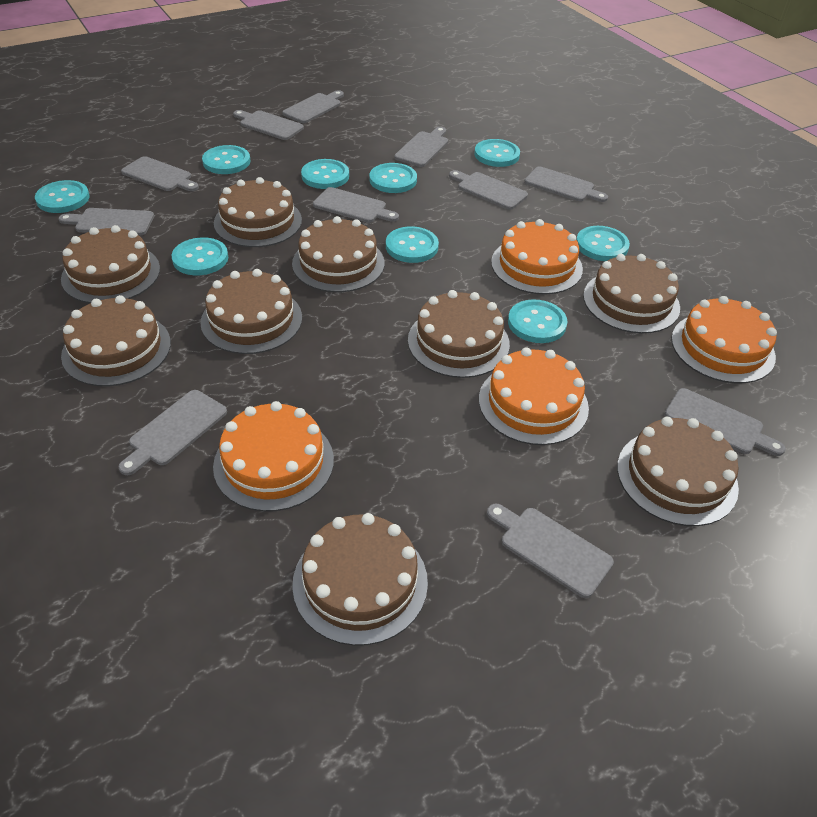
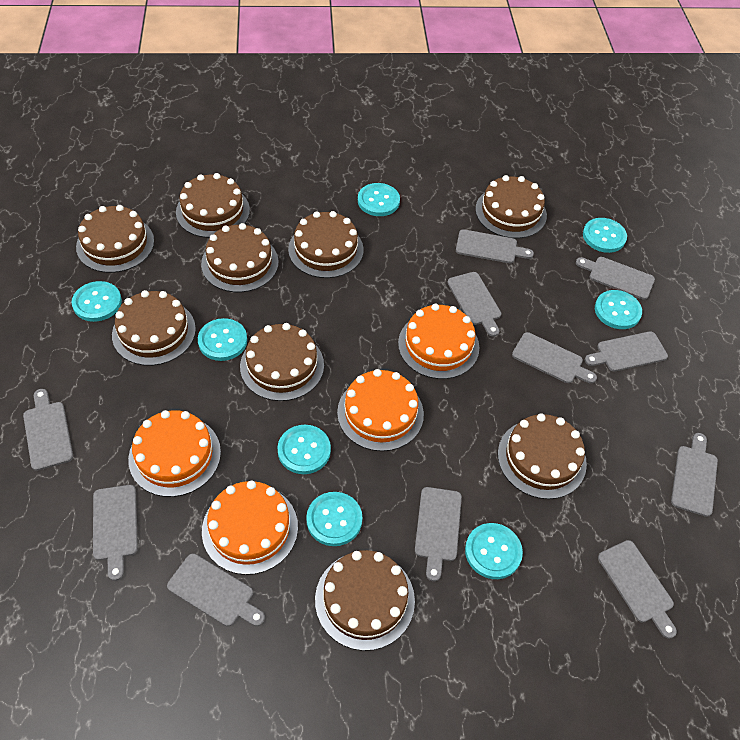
turquoise button: [35,180,90,213] [172,237,228,275] [202,145,250,174] [301,159,349,189] [369,163,417,193] [386,226,439,263] [474,139,520,167] [508,299,568,343] [576,226,630,261] = 9 -> [72,281,122,322] [198,318,247,361] [277,425,331,474] [306,492,362,546] [358,183,400,216] [465,523,523,579] [583,218,627,253] [595,290,642,329] = 8

